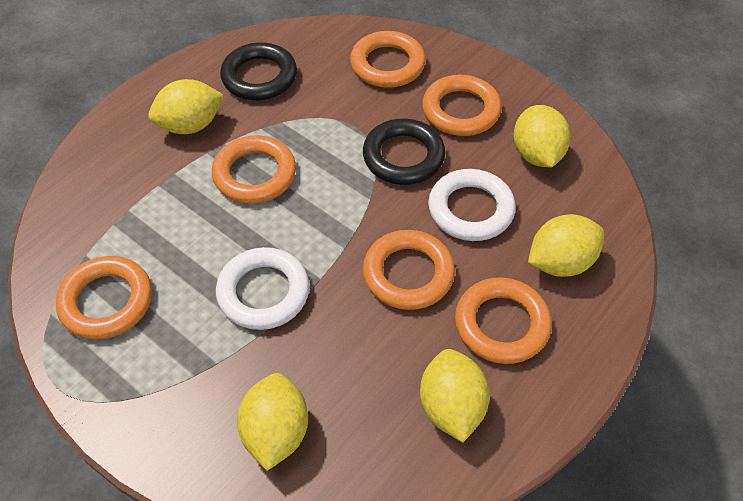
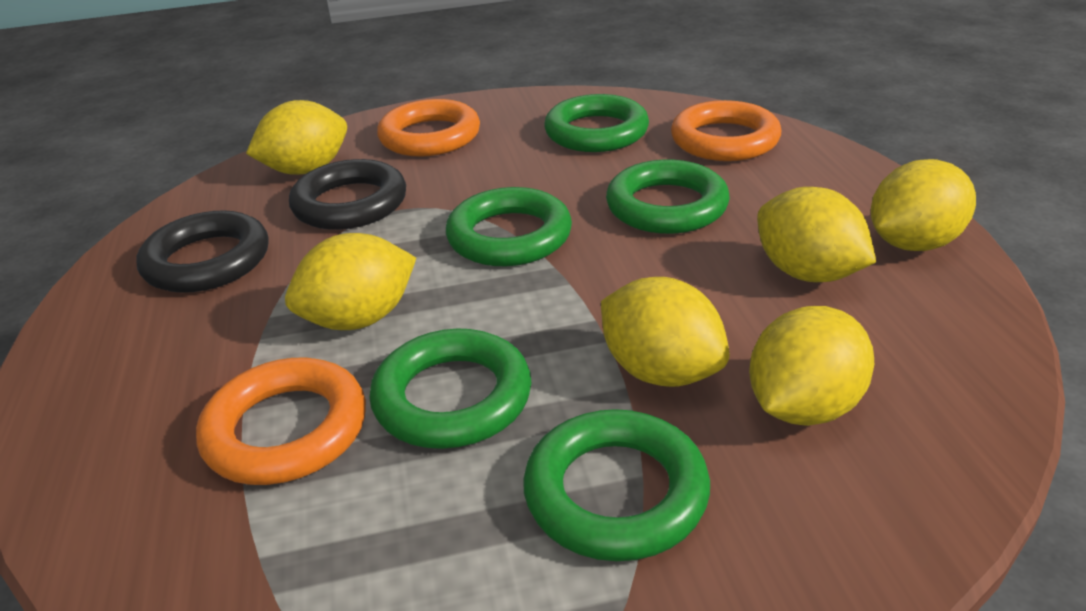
green ring: none = 0 -> [369,329,531,449] [446,187,572,266] [523,409,710,561] [544,94,649,152] [606,160,730,234] = 5
orange ring: [56,256,152,339] [212,135,296,204] [350,31,426,88] [363,230,455,310] [422,75,502,136] [455,277,552,364] = 6 -> [196,358,366,485] [377,99,480,157] [671,100,781,161] = 3
white ring: [216,247,310,330] [428,169,516,241] = 2 -> none = 0
yellow lemon: [148,79,224,134] [237,373,308,471] [420,349,490,442] [514,105,571,167] [528,214,604,277] = 5 -> [246,100,347,175] [285,233,416,330] [601,277,730,387] [749,306,874,426] [757,187,876,282] [871,159,976,251] = 6

